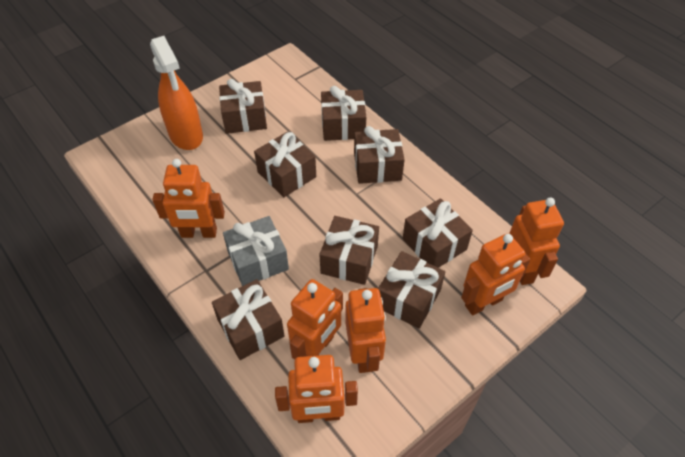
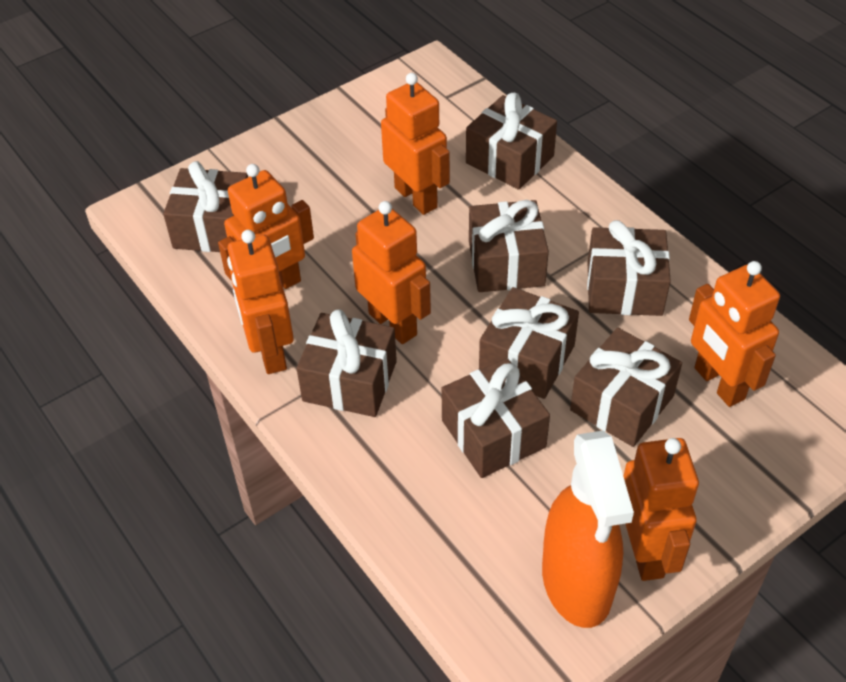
grey gift: [223,216,289,286] = 1 -> none = 0

